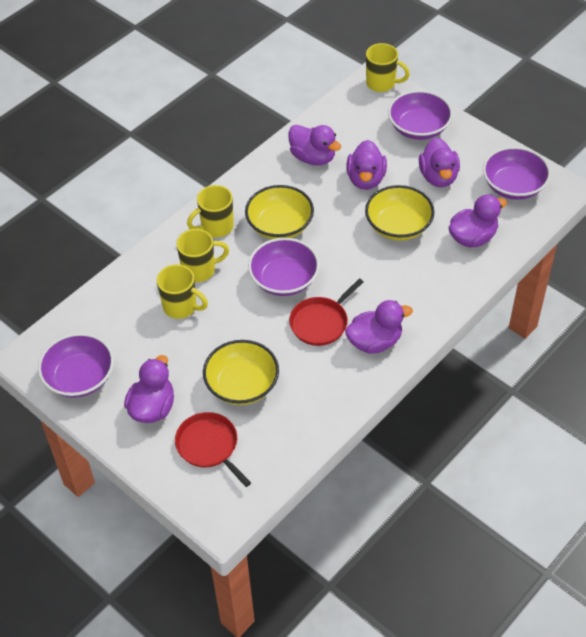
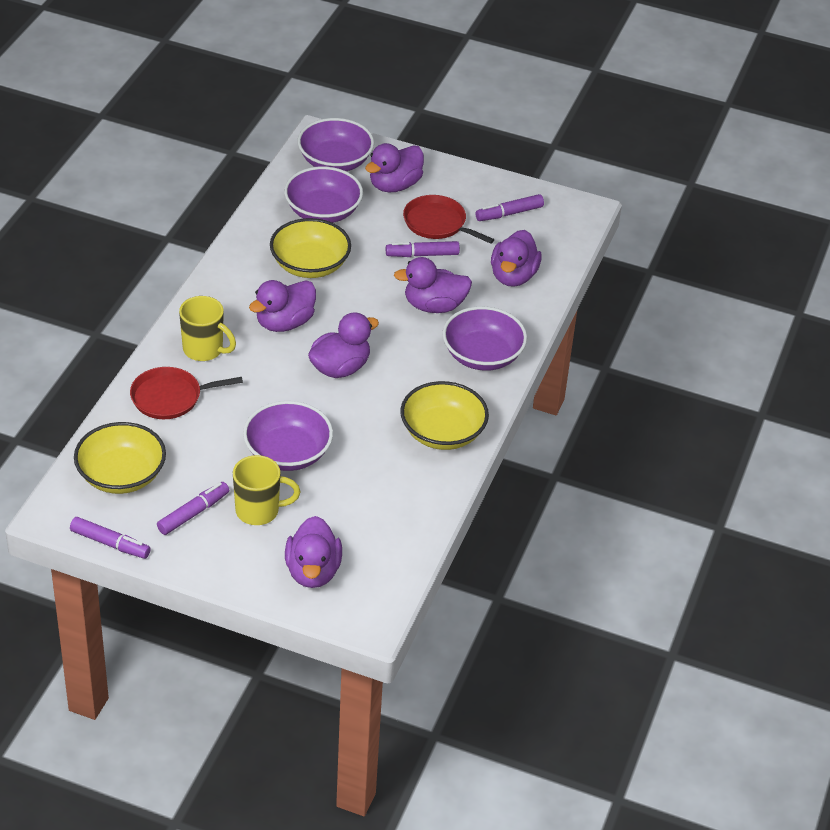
purple marker: none = 0 -> [70,517,151,559] [157,482,229,535] [386,241,460,257] [475,194,544,221] = 4
yellow mug: [157,264,208,319] [176,229,229,282] [187,185,234,237] [366,43,410,92] = 4 -> [179,296,236,361] [233,455,300,525] = 2

